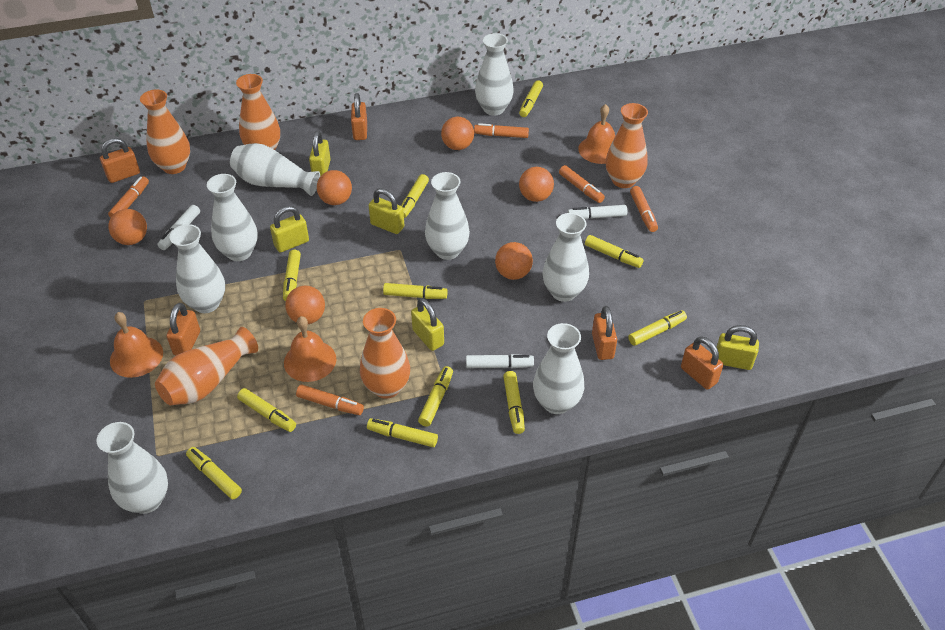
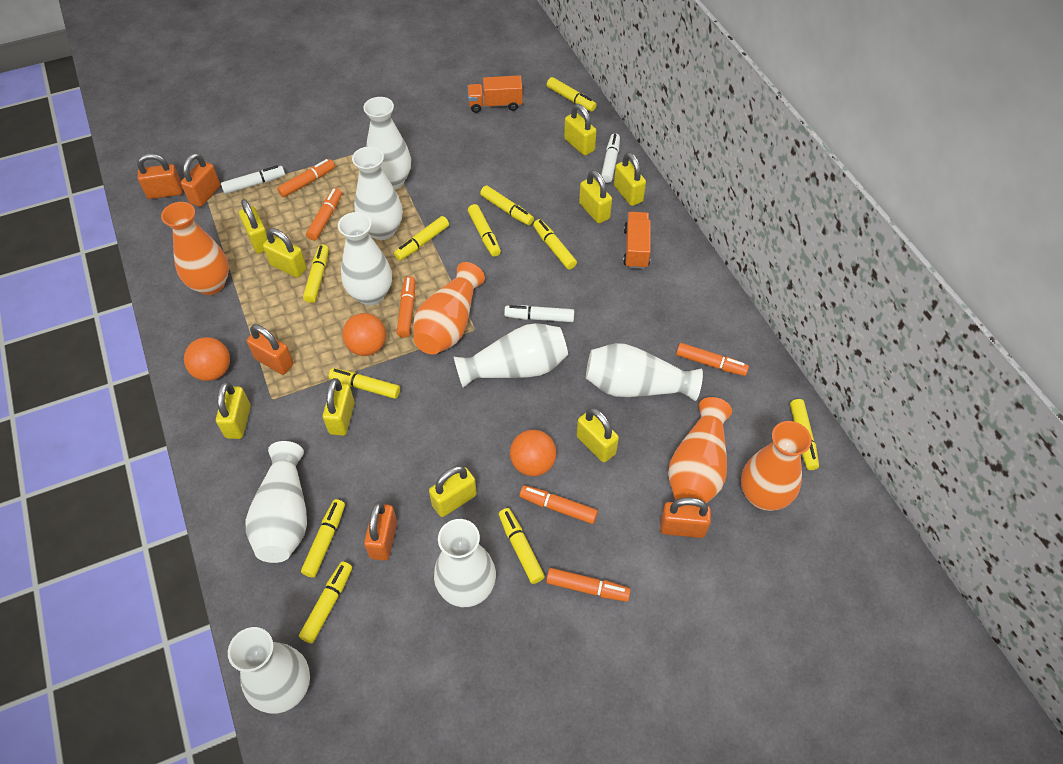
orange ball: [109,209,147,245] [285,285,325,324] [317,170,352,205] [441,117,474,150] [495,242,533,280] [519,167,554,202] = 6 -> [184,337,230,381] [342,313,386,356] [510,430,556,476] = 3
orange bell: [110,312,163,378] [284,316,336,382] [578,104,615,164] = 3 -> none = 0
orange marker: [108,176,149,218] [296,384,364,415] [474,123,529,138] [559,165,605,203] [630,186,658,232] = 5 -> [277,159,335,198] [306,188,342,241] [397,276,415,338] [520,485,598,524] [546,568,631,602] [676,343,749,376] = 6
orange truck: none = 0 -> [467,75,523,113] [623,212,651,269] = 2
orange vase: [140,89,190,174] [155,327,258,405] [236,74,280,150] [360,308,410,399] [606,103,648,188] = 5 -> [161,202,229,295] [413,262,485,354] [668,397,732,504] [741,421,812,511] = 4
yellow padlock: [270,206,309,253] [309,131,331,177] [369,188,404,234] [411,298,444,351] [717,325,759,370] = 5 -> [216,382,251,439] [239,199,267,254] [263,228,307,278] [323,378,355,436] [429,465,477,517] [564,104,596,156] [577,408,619,462] [579,170,612,223] [614,152,646,206] = 9

